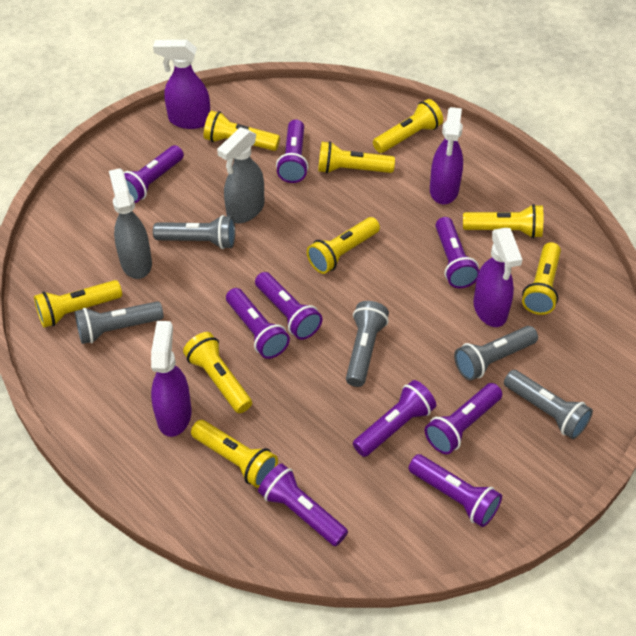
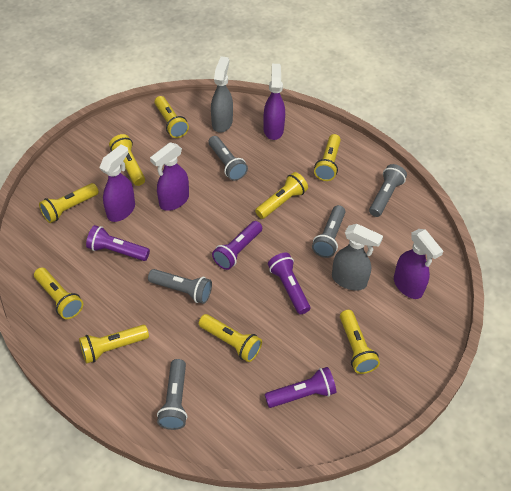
purple flashlight: [124,145,184,203] [226,288,290,359] [255,272,322,340] [258,463,348,546] [276,120,309,183] [353,380,436,457] [408,454,502,527] [425,383,502,454] [435,217,479,288] = 9 -> [86,225,150,261] [212,221,262,270] [265,367,336,408] [268,253,310,314] = 4

